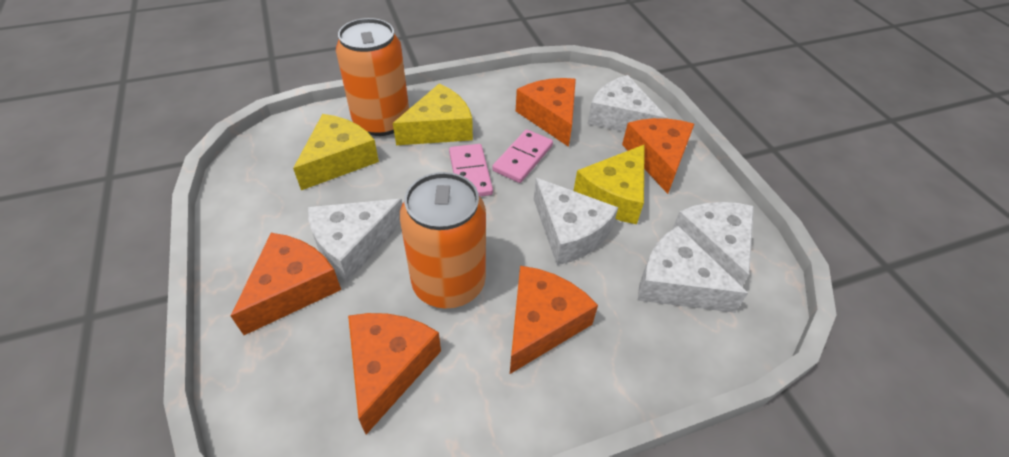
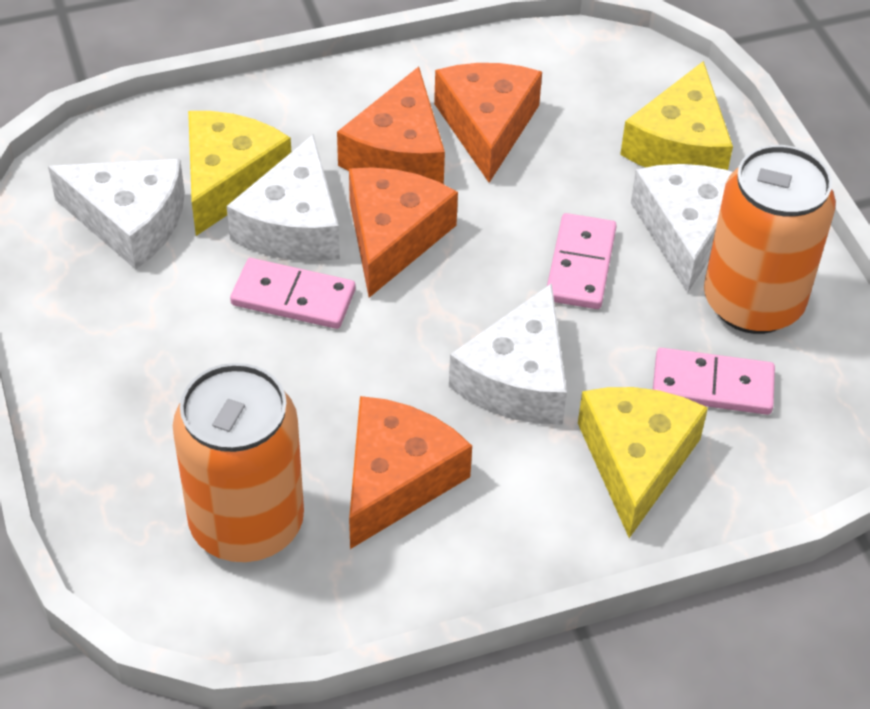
orange cheese: [231,233,341,335] [348,313,441,435] [510,266,598,374] [516,78,576,147] [622,118,694,194] = 5 -> [337,67,445,184] [349,168,458,298] [349,396,472,549] [434,63,542,183] = 4
pink domino: [449,144,493,197] [492,129,553,183] = 2 -> [230,258,356,329] [547,213,617,309] [653,348,775,415] = 3
white cheese: [308,199,402,282] [534,178,618,265] [587,75,667,132] [638,226,748,313] [672,202,754,286] = 5 -> [48,159,185,269] [227,134,340,261] [449,283,567,425] [631,164,733,293] = 4

